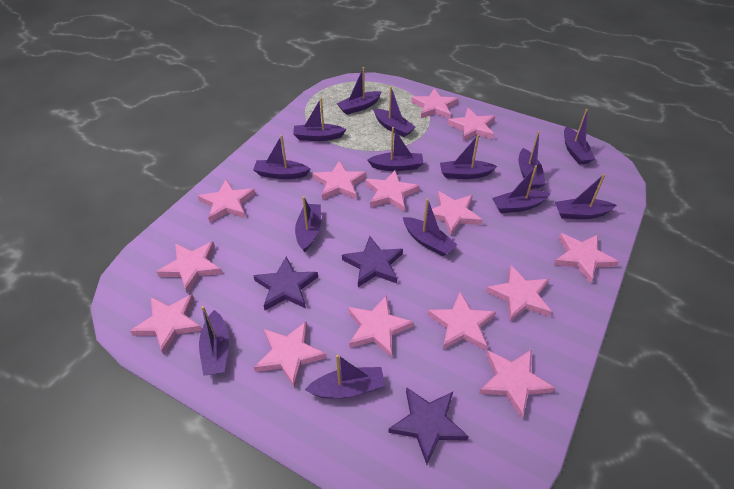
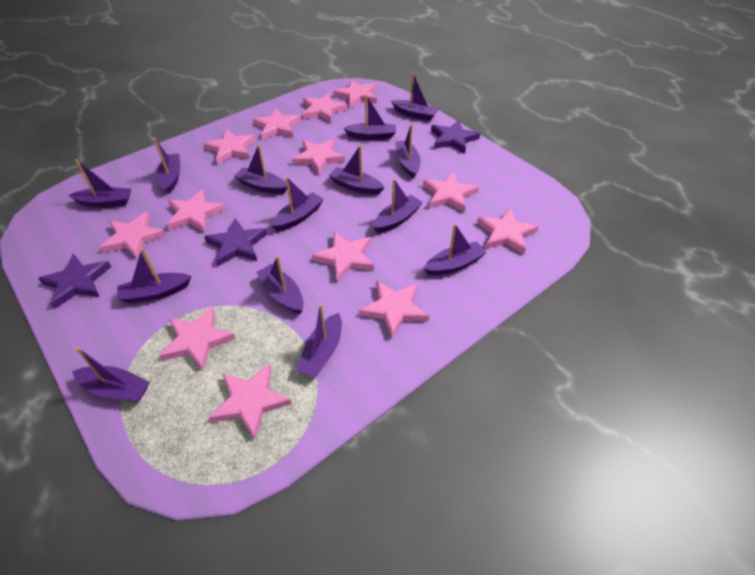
pink star: [130,294,202,355] [157,242,223,293] [198,180,255,223] [254,322,327,388] [312,160,366,200] [348,295,414,358] [365,170,419,212] [411,88,458,119] [424,191,482,236] [427,292,496,351] [447,108,495,141] [479,350,555,419] [486,266,552,321] [554,233,619,283] = 14 -> [99,212,166,259] [159,306,236,371] [166,189,226,232] [203,130,256,165] [209,364,292,439] [252,108,302,140] [292,139,345,174] [302,93,347,123] [312,232,374,282] [333,79,377,108] [359,280,429,339] [423,172,479,212] [477,208,539,255] = 13

